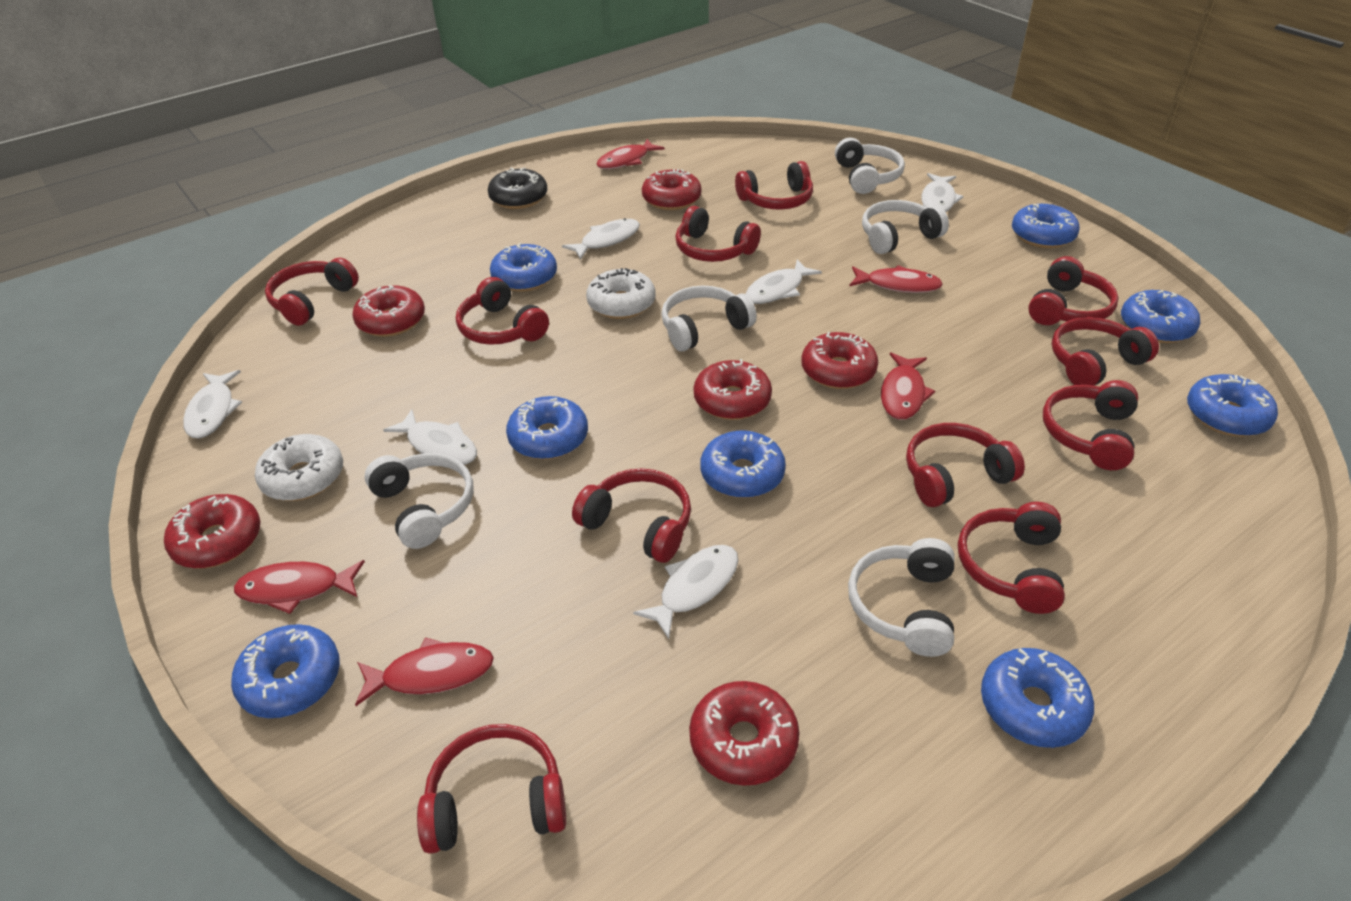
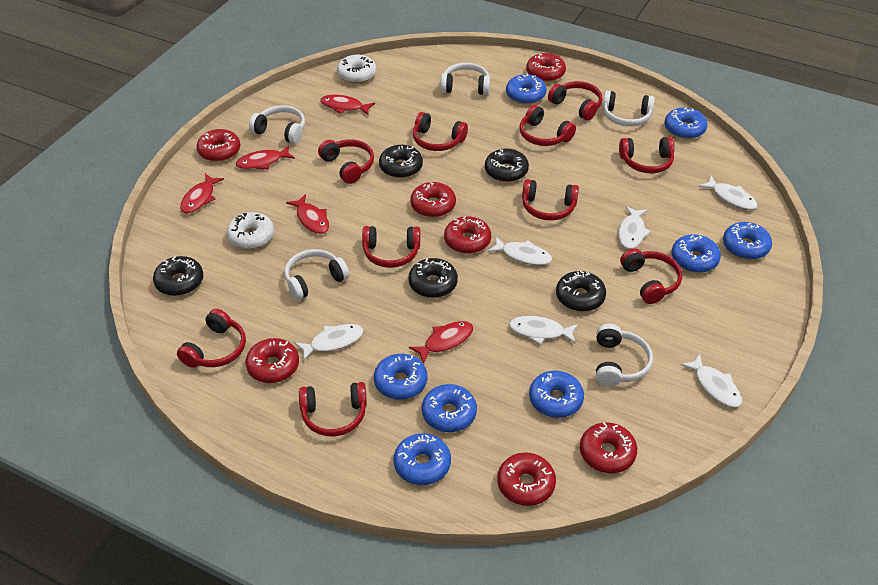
black donut: [487,167,547,209] = 1 -> [153,256,203,296] [379,145,423,178] [409,258,458,298] [485,148,529,182] [556,271,606,312] = 5
red donut: [164,494,260,569] [352,285,425,337] [642,169,701,210] [689,681,800,786] [694,359,772,420] [801,332,878,389] = 6 -> [197,129,240,162] [245,338,299,383] [410,182,456,217] [444,216,491,254] [497,452,556,506] [526,53,566,82] [580,422,637,473] = 7
red headphones: [265,257,359,326] [417,724,566,854] [456,277,549,345] [572,468,691,563] [675,206,761,262] [735,161,813,210] [906,423,1025,507] [958,502,1065,614] [1028,256,1119,325] [1043,380,1138,470] [1052,317,1159,386] = 11 -> [177,309,246,368] [299,382,367,436] [318,139,374,184] [362,226,420,268] [413,112,468,151] [520,105,576,146] [522,179,579,221] [548,81,602,121] [619,137,675,173] [620,248,682,304] = 10

